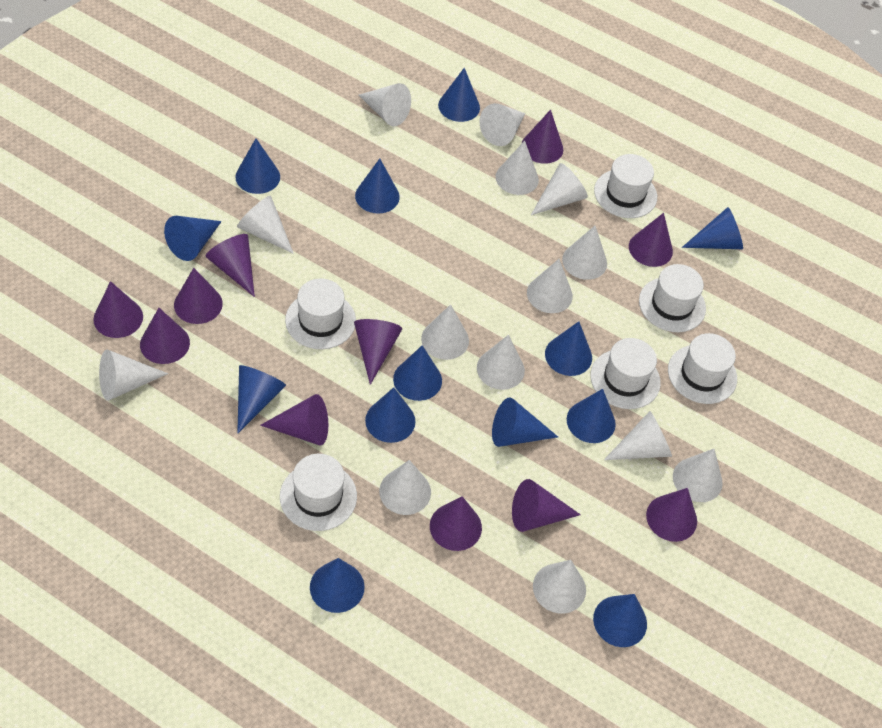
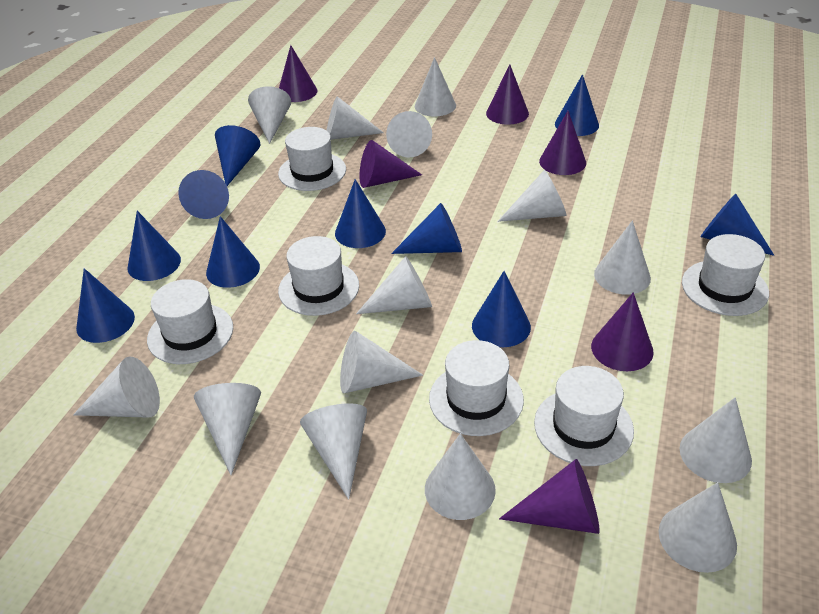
blue cone: [164,216,222,261] [235,139,280,194] [237,365,286,433] [310,558,365,613] [355,159,400,213] [365,387,415,443] [393,346,442,401] [438,68,480,122] [492,397,558,447] [545,321,592,376] [567,389,616,443] [593,594,647,647] [682,207,743,249] = 13 -> [76,268,135,343] [127,211,181,281] [178,170,229,219] [206,216,260,288] [215,125,260,186] [335,179,386,248] [391,203,462,254] [472,271,531,347] [555,74,599,136] [700,194,774,256] = 10
purple cone: [93,281,143,338] [140,308,190,364] [174,268,223,324] [206,234,255,297] [260,394,328,446] [354,319,402,385] [430,496,482,551] [512,479,581,532] [522,110,563,164] [629,213,673,267] [646,488,697,542] = 11 -> [279,45,318,102] [359,140,422,188] [486,64,529,125] [499,459,600,534] [539,111,586,175] [591,292,654,371] = 6

